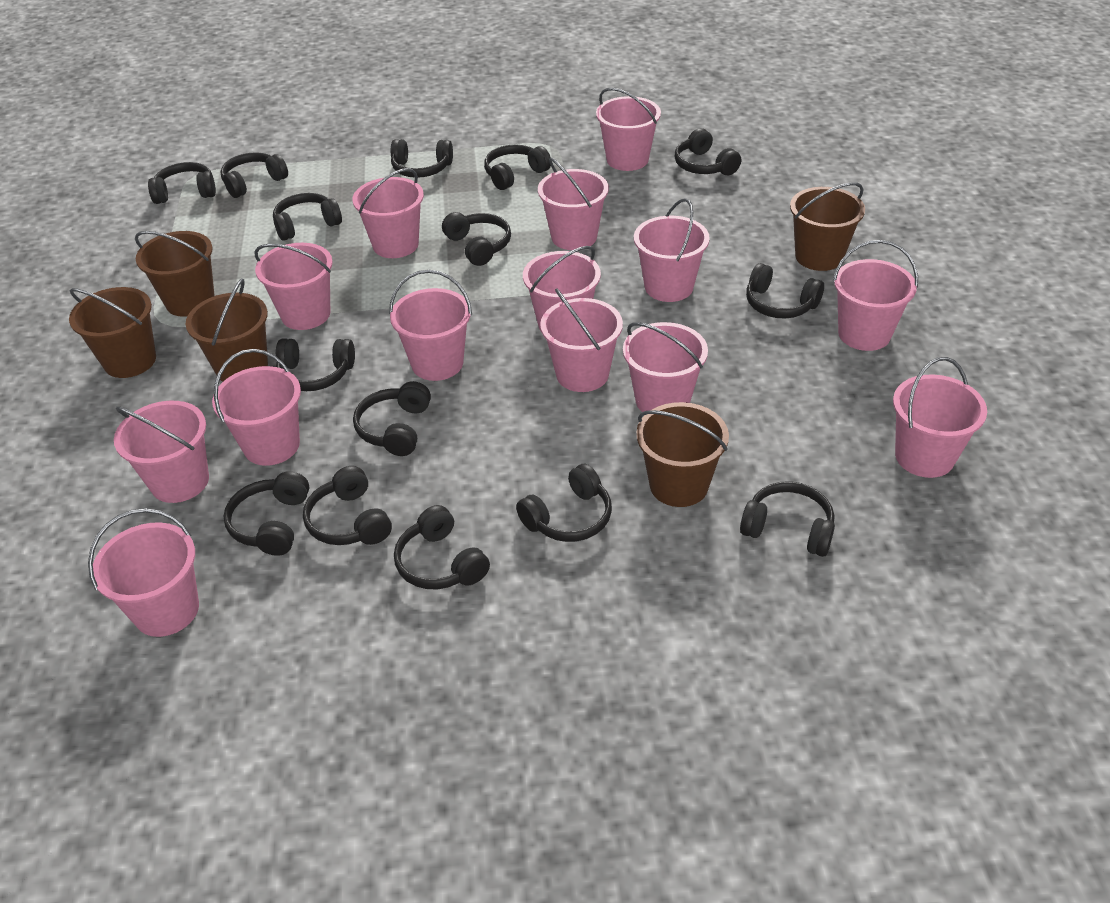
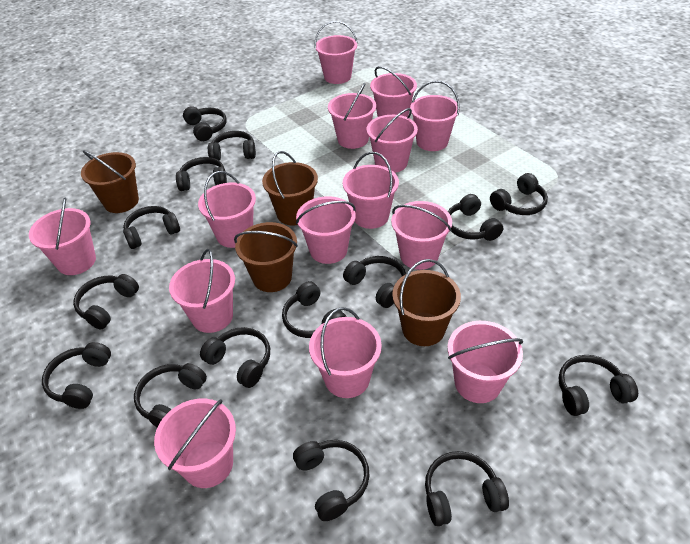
brown bucket: [69,287,156,378] [135,231,215,317] [185,278,268,381] [636,402,729,507] [790,182,865,271] = 5 -> [81,150,139,213] [234,222,298,292] [262,151,318,225] [392,259,461,346] = 4

